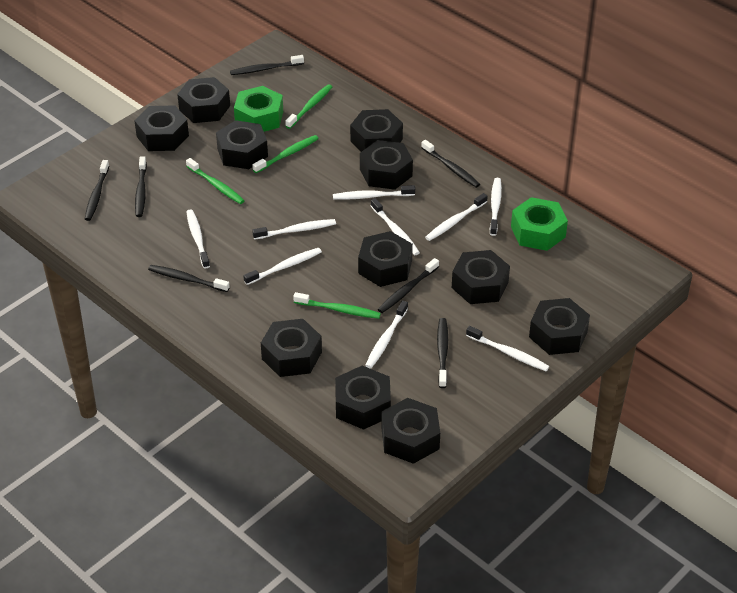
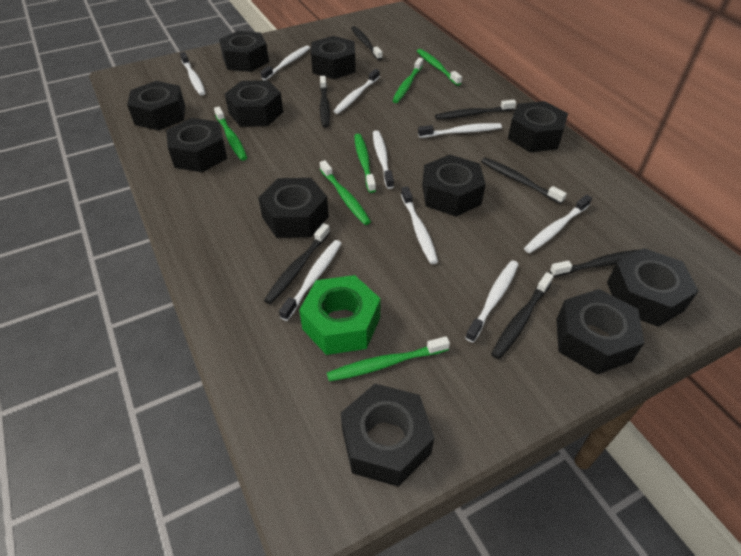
green nut: [234,86,283,132] [511,197,568,251] = 2 -> [299,275,381,355] = 1
green toothbrush: [186,158,245,204] [253,135,319,173] [285,84,332,129] [293,292,381,319] = 4 -> [214,107,247,161] [320,160,371,225] [327,336,450,381] [354,134,376,193] [392,58,423,103] [417,49,462,86] = 6

